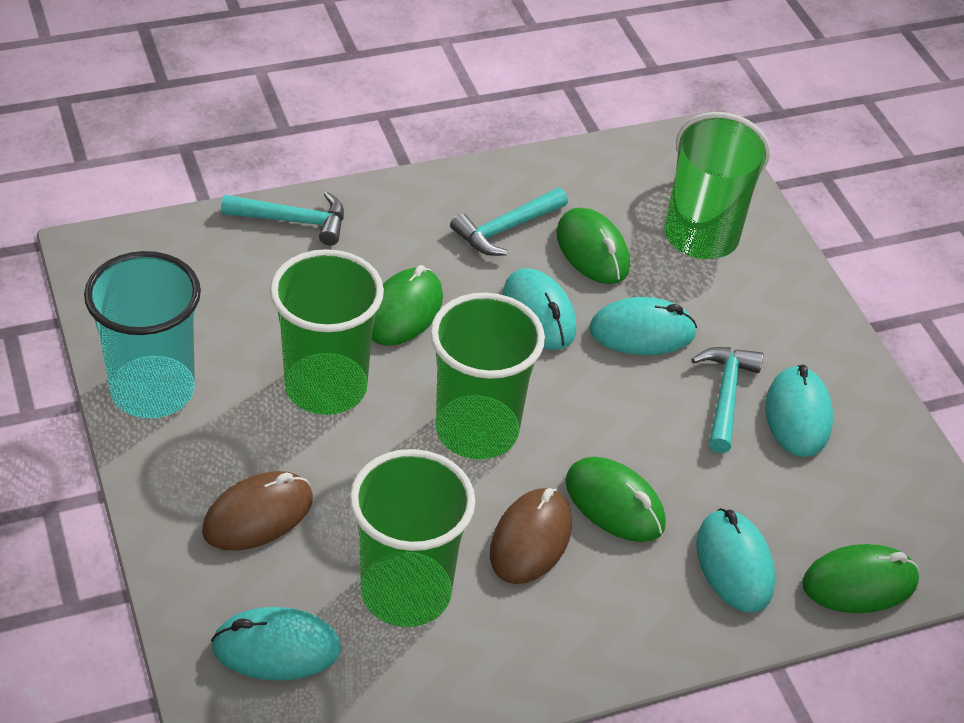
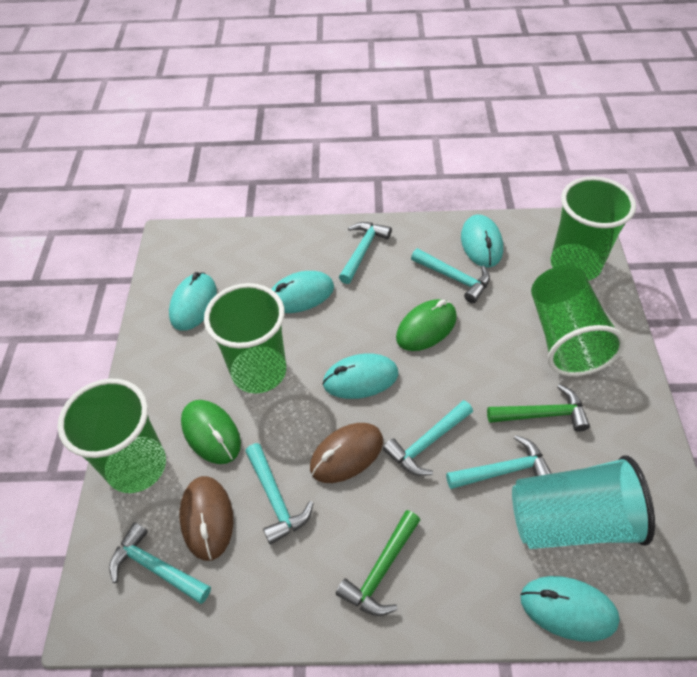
green hammer: none = 0 -> [336,510,420,616] [487,384,590,432] = 2
green mouse: [372,265,443,346] [556,208,630,284] [565,457,666,542] [802,544,919,613] = 4 -> [181,400,241,464] [396,299,457,351] = 2
turquoise hammer: [221,192,344,245] [450,188,568,256] [692,347,763,453] = 3 -> [109,522,211,604] [245,443,313,544] [339,222,392,284] [383,400,473,476] [411,248,490,303] [446,435,552,489] = 6

